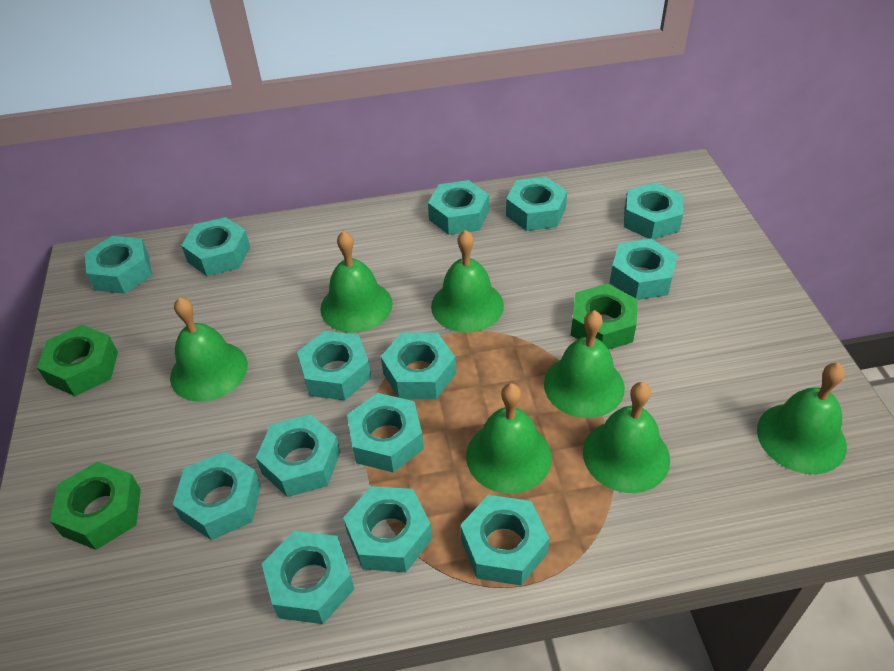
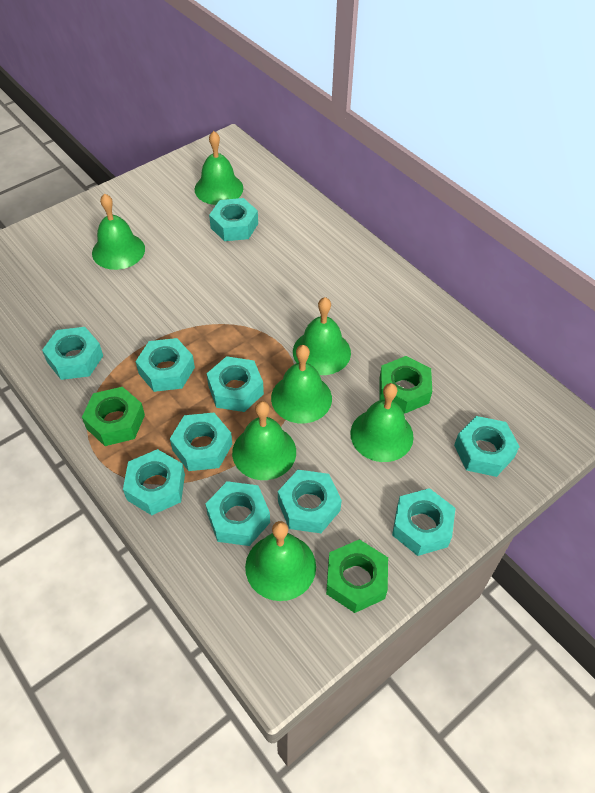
turquoise nut: [85,236,152,294] [173,452,261,540] [181,217,250,276] [256,414,340,497] [262,531,354,624] [297,331,371,401] [343,486,432,572] [347,393,424,473] [381,333,456,399] [428,180,489,235] [460,495,550,586] [506,177,567,231] [610,238,677,300] [624,183,683,239] = 14 -> [42,327,103,380] [123,449,185,515] [135,338,195,392] [170,413,232,471] [206,481,270,546] [207,356,264,412] [209,198,258,241] [278,470,342,533] [392,488,456,556] [454,416,520,477] = 10

